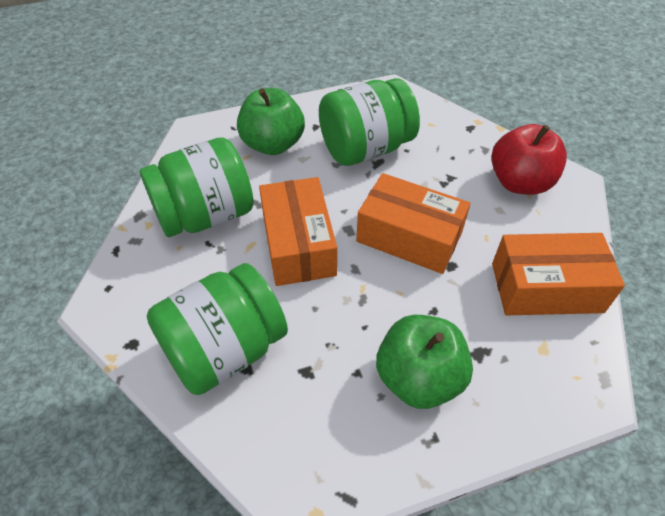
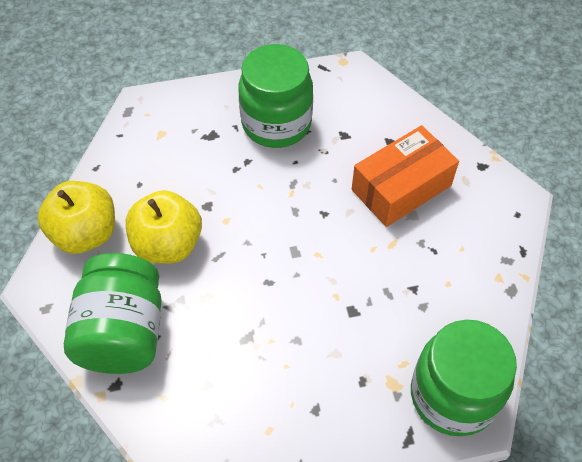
green apple: [237,88,305,155] [376,315,473,409] = 2 -> none = 0
orange box: [259,177,337,286] [356,173,471,274] [492,233,625,315] = 3 -> [352,125,459,227] = 1
red apple: [491,124,567,195] = 1 -> none = 0
yellow apple: none = 0 -> [38,181,115,254] [126,190,202,264] = 2

